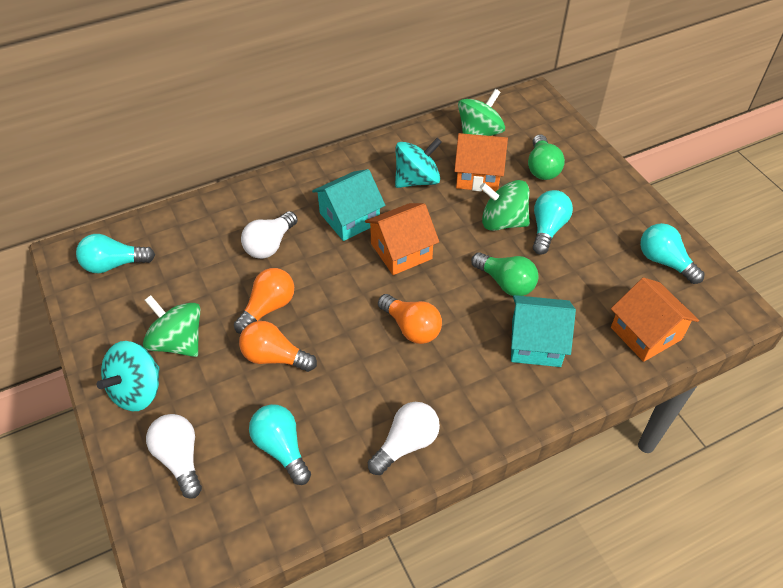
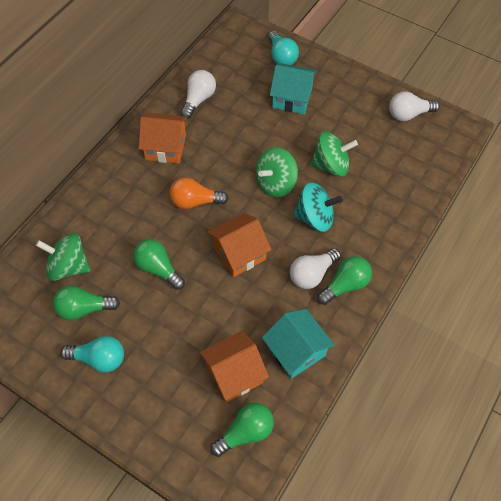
green light bulb: [471,252,539,296] [528,134,565,180] = 2 -> [53,286,120,320] [133,239,185,290] [210,403,274,457] [317,256,372,305] = 4
orange light bulb: [234,268,294,334] [239,321,317,372] [378,294,442,344] = 3 -> [170,177,229,209] = 1
turquoise light bulb: [76,234,155,273] [249,404,311,485] [533,190,573,255] [640,223,705,284] = 4 -> [60,336,124,372] [268,31,299,65] = 2
turquoise spinning top: [97,341,160,411] [395,138,442,188] = 2 -> [293,183,343,232] = 1

